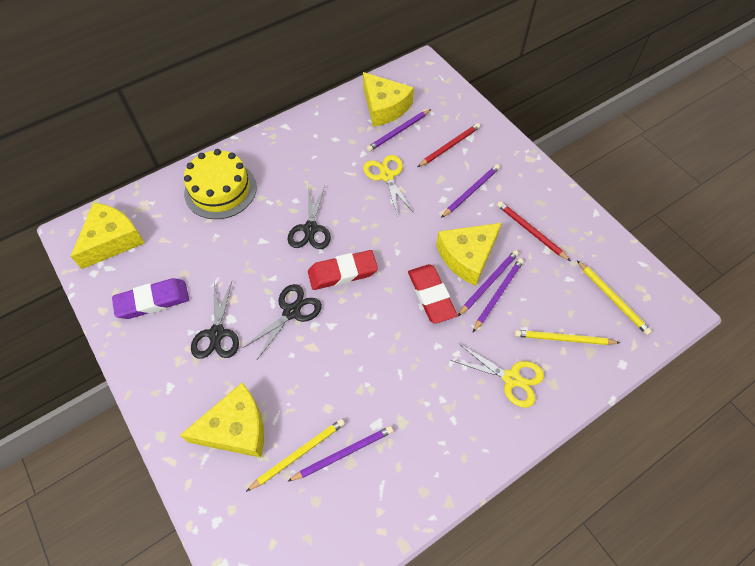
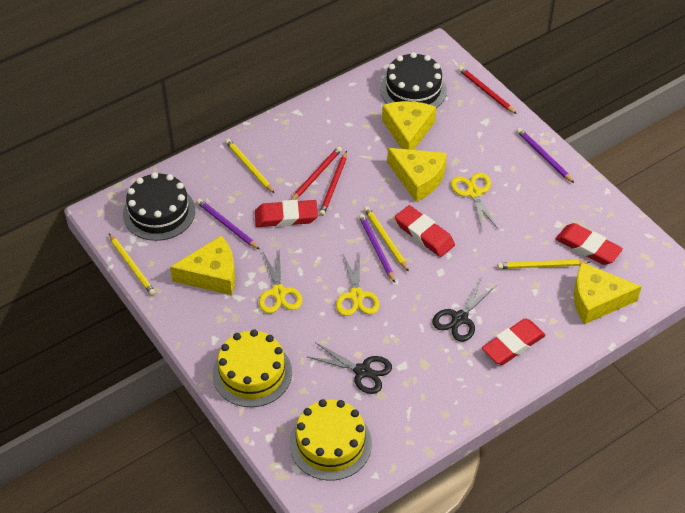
black cake: none = 0 -> [123,172,195,241] [380,52,447,108] = 2
black scissors: [191,281,239,359] [243,284,322,359] [287,186,331,249] = 3 -> [308,342,392,394] [432,279,497,342] = 2
purple eraser: [112,278,189,319] = 1 -> none = 0
purple pencil: [287,426,393,482] [367,109,431,151] [441,164,500,218] [458,250,519,316] [473,258,524,332] = 5 -> [197,199,260,250] [359,214,395,283] [517,128,574,183] = 3
red eraser: [308,250,378,290] [408,264,457,324] = 2 -> [255,200,318,227] [395,205,455,257] [482,318,546,365] [556,223,623,265] = 4
red pencil: [418,123,480,167] [497,201,571,261] = 2 -> [291,146,342,200] [319,151,347,216] [458,67,517,114] = 3
yellow cake: [184,149,257,219] = 1 -> [213,329,292,407] [290,399,372,481] = 2
yellow pencil: [246,419,345,492] [515,330,620,345] [577,260,652,335] = 3 -> [109,234,156,296] [225,139,275,194] [364,206,409,272] [497,260,590,269] = 4
yellow scissors: [363,155,414,217] [450,343,544,408] = 2 -> [259,248,303,313] [336,254,380,316] [451,172,498,229] = 3

